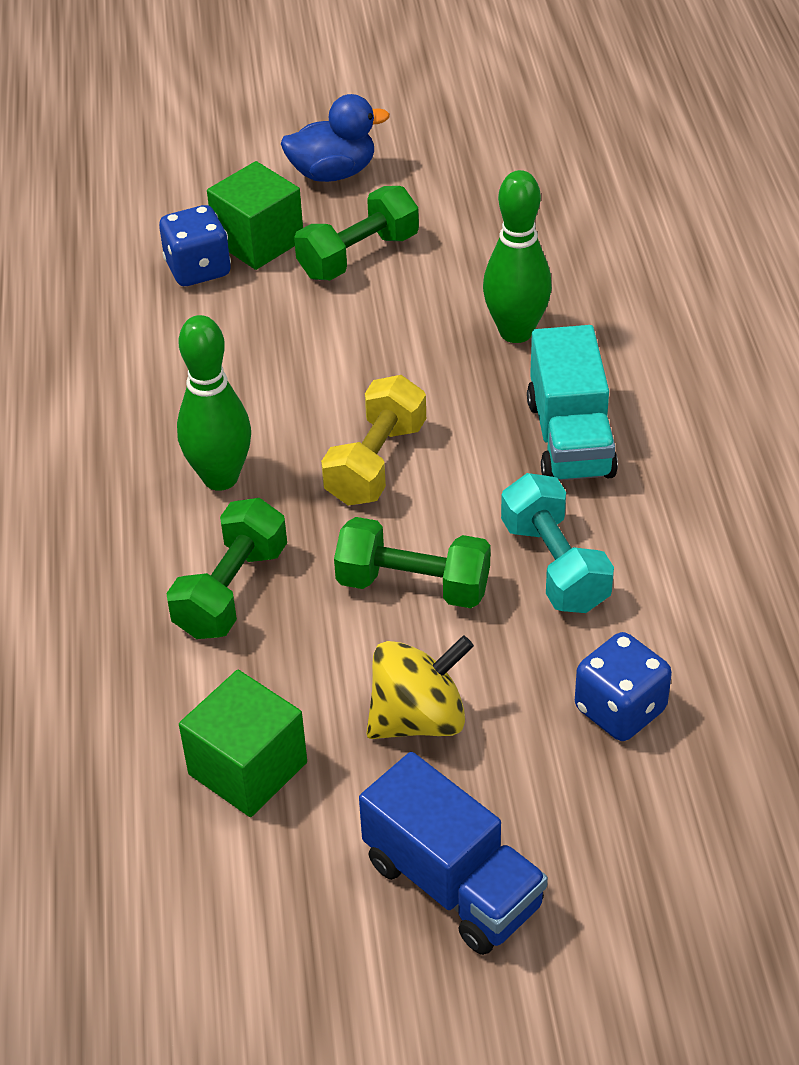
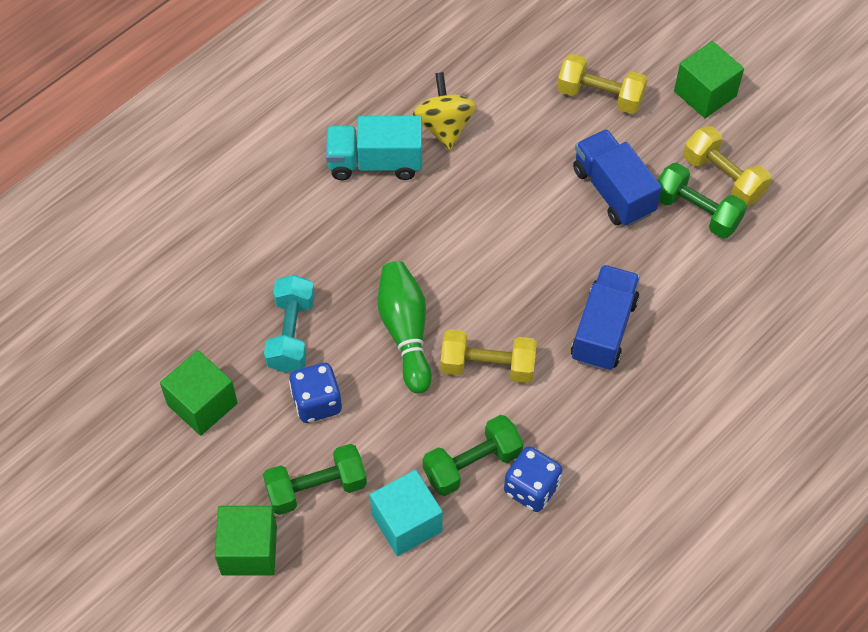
blue duck: [281,94,390,182] = 1 -> none = 0
blue truck: [359,752,548,955] = 1 -> [571,265,640,371] [573,129,662,226] = 2
green bowling pin: [177,315,251,491] [483,170,552,343] = 2 -> [378,261,432,394] = 1
green cube: [179,670,307,817] [207,161,303,270] = 2 -> [160,350,238,436] [215,506,277,576] [674,41,744,118] = 3
turquoise cube: none = 0 -> [370,470,443,556] = 1
yellow dumbbell: [321,375,426,506] = 1 -> [441,329,537,383] [557,54,647,114] [683,126,771,206] = 3

